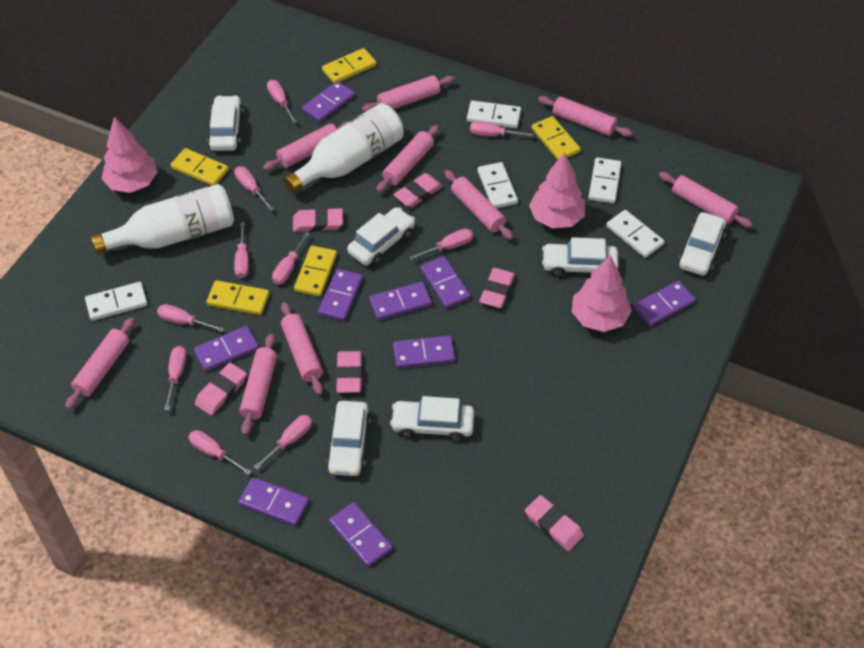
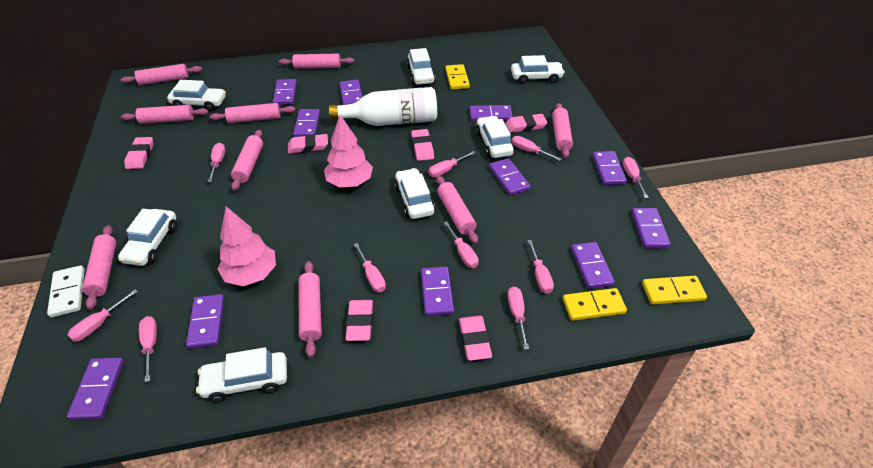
pink tree: [101,117,158,193] [529,152,585,228] [572,255,632,332] = 3 -> [217,206,276,286] [324,115,373,188] = 2
purple domino: [194,326,259,372] [239,477,309,526] [302,81,355,122] [318,269,363,321] [329,502,393,567] [369,282,432,320] [393,335,455,368] [420,256,470,309] [633,281,696,326] = 9 -> [67,358,124,420] [186,294,224,349] [273,79,297,105] [293,109,320,137] [340,80,362,105] [421,267,454,316] [470,105,513,121] [489,158,531,195] [571,242,615,289] [592,151,627,185] [632,208,671,248] = 11
white bottle: [91,184,234,254] [283,103,404,193] = 2 -> [329,87,437,126] = 1
white car: [207,95,244,151] [326,401,371,476] [347,207,415,266] [390,396,474,442] [542,237,618,277] [678,212,726,276] = 6 -> [118,209,177,266] [167,80,226,111] [196,347,287,402] [394,168,435,219] [407,48,436,85] [476,116,514,158] [511,55,565,84] = 7
white domino: [85,282,148,321] [467,101,521,128] [477,162,518,208] [588,158,622,203] [606,210,665,258] = 5 -> [47,266,85,317] = 1
yellow domino: [171,148,229,186] [206,280,269,315] [294,246,337,296] [322,48,376,83] [531,116,580,160] = 5 -> [445,64,470,90] [563,288,627,321] [642,276,707,305] = 3

